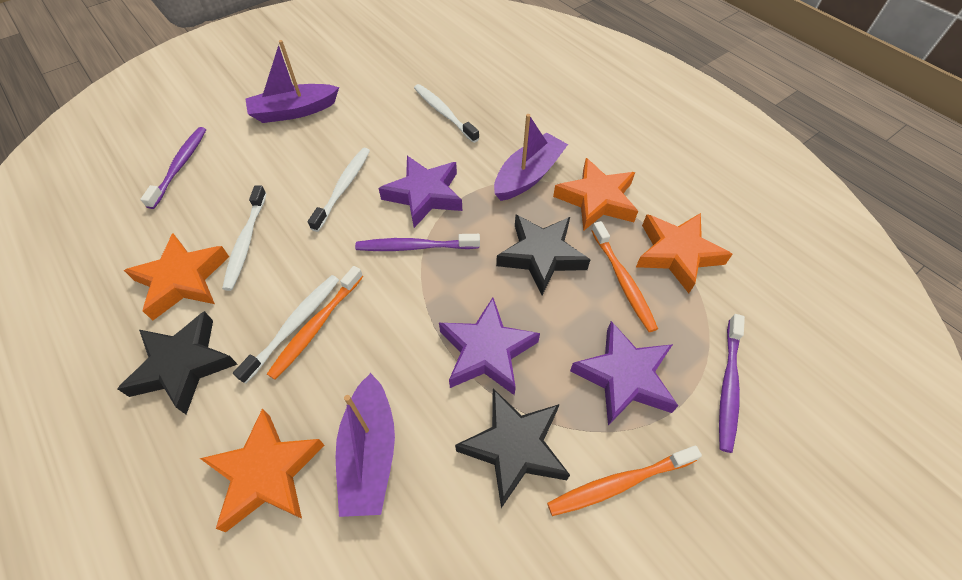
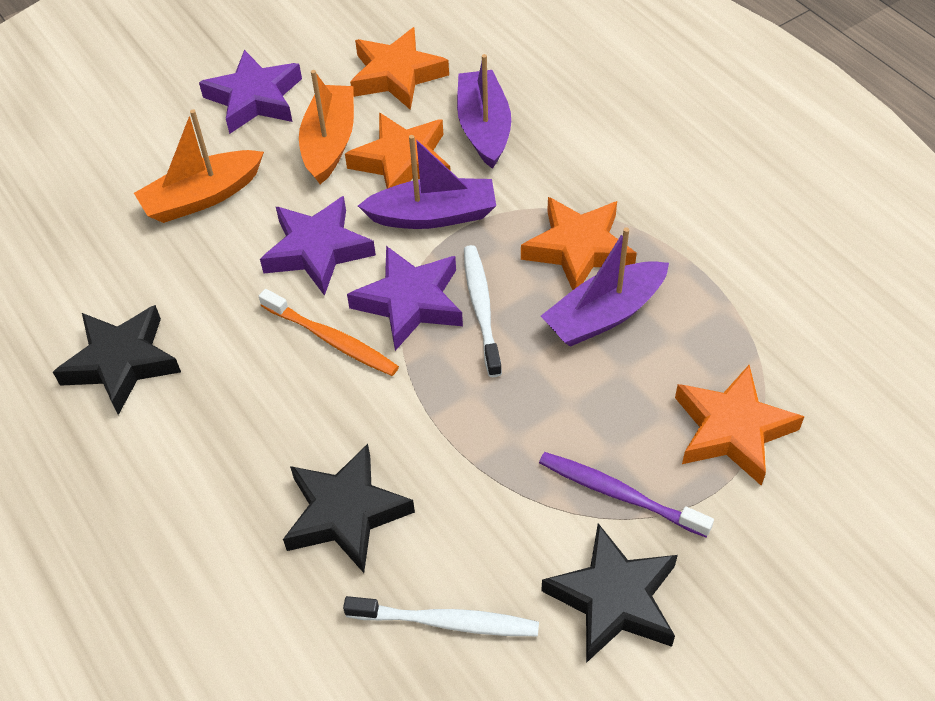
orange boat: none = 0 -> [134,109,264,223] [299,70,354,184] = 2
orange toothbrush: [267,266,363,380] [547,446,702,516] [591,221,658,332] = 3 -> [259,289,399,376] = 1
purple toothbrush: [140,127,206,209] [355,234,480,251] [719,314,745,453] = 3 -> [539,452,714,537] = 1
white toothbrush: [222,185,267,291] [233,275,339,384] [308,148,370,232] [414,84,479,143] = 4 -> [343,596,539,636] [464,245,502,377] = 2

